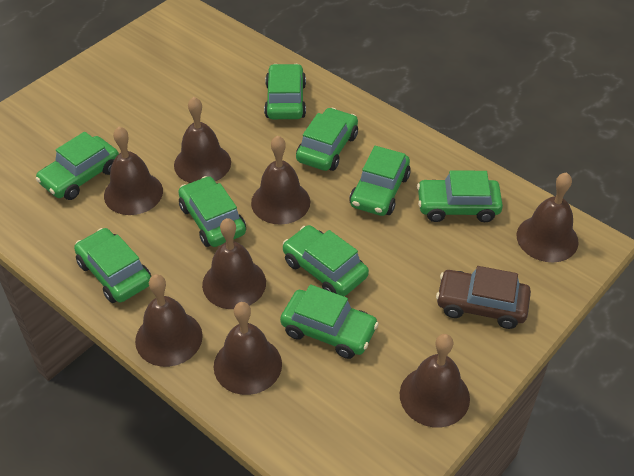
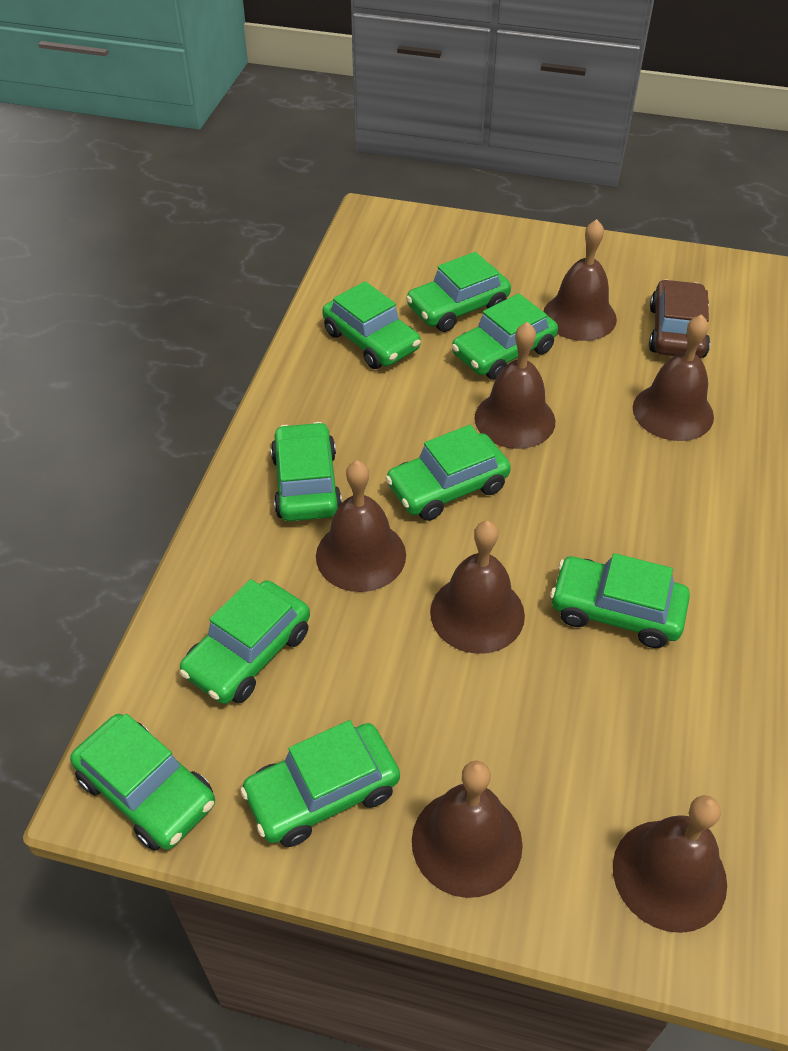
brown bell: [104,127,163,215] [135,274,203,367] [174,97,231,183] [202,218,266,309] [214,302,282,395] [251,136,310,225] [400,334,470,428] [516,172,579,262] = 8 -> [316,460,406,592] [412,761,523,898] [430,521,525,654] [475,322,556,449] [543,219,617,341] [613,795,727,933] [633,314,714,441] = 7

